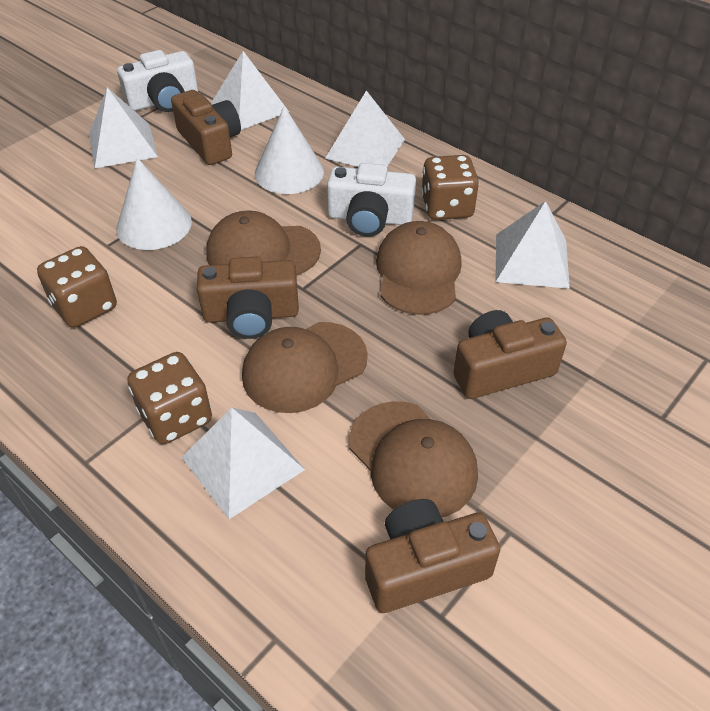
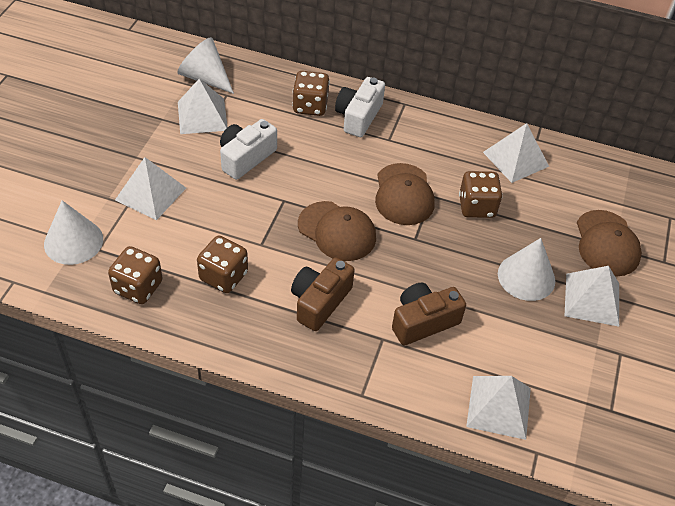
brown camera: [171,90,241,165] [197,256,299,339] [365,499,500,613] [453,310,567,399] = 4 -> [291,258,354,331] [392,283,466,345] = 2
brown cap: [206,210,321,275] [242,322,368,413] [349,401,478,517] [376,221,462,315] = 4 -> [298,201,376,261] [375,163,435,225] [577,210,642,277] = 3
brown dice: [37,246,117,328] [127,352,212,444] [421,155,479,220] = 3 -> [108,246,162,304] [197,236,248,293] [292,71,330,116] [459,171,503,218] = 4
white cone: [116,158,192,250] [255,106,324,194] = 2 -> [44,200,103,265] [177,37,234,94] [498,238,555,301] = 3

